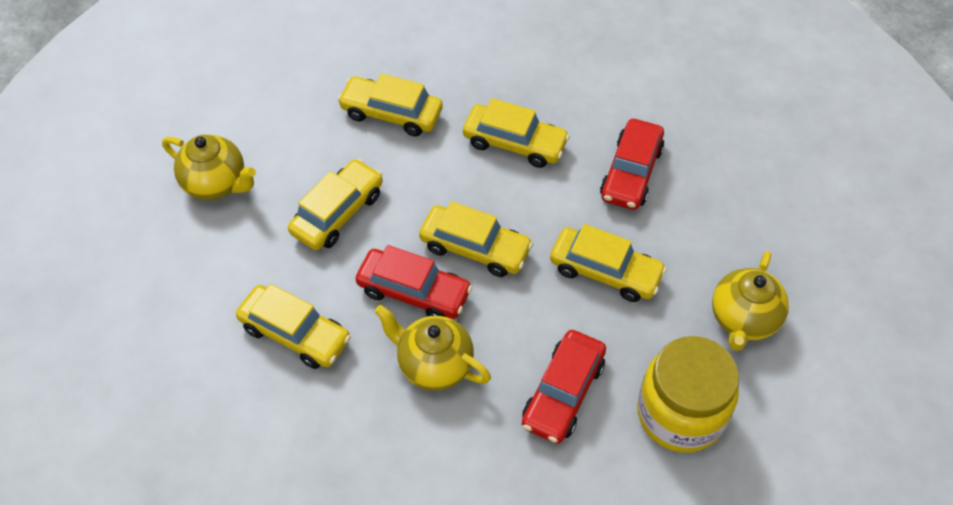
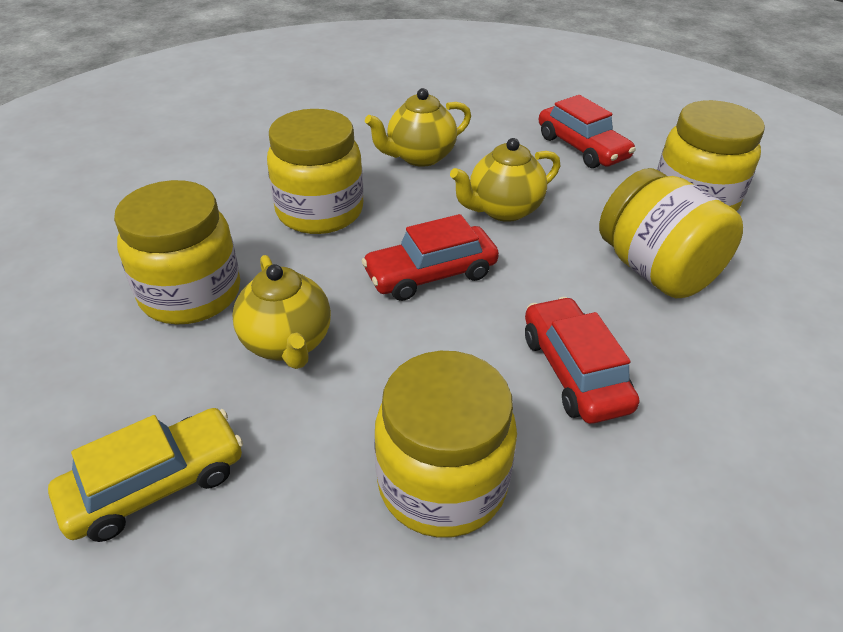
yellow car: [236,284,351,369] [288,159,383,250] [338,74,443,137] [419,201,533,277] [463,98,570,168] [550,224,667,302] = 6 -> [48,408,243,542] = 1
yellow jar: [637,336,739,453] = 1 -> [114,180,240,324] [267,109,364,234] [374,351,517,538] [599,168,743,298] [657,100,765,211] = 5

